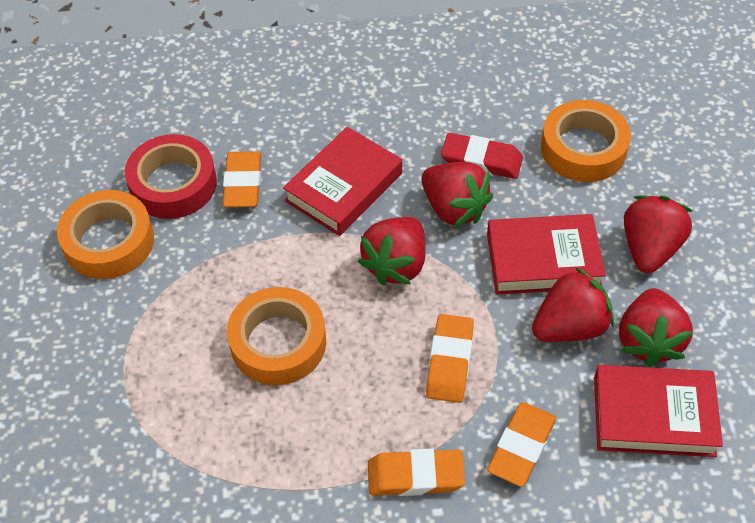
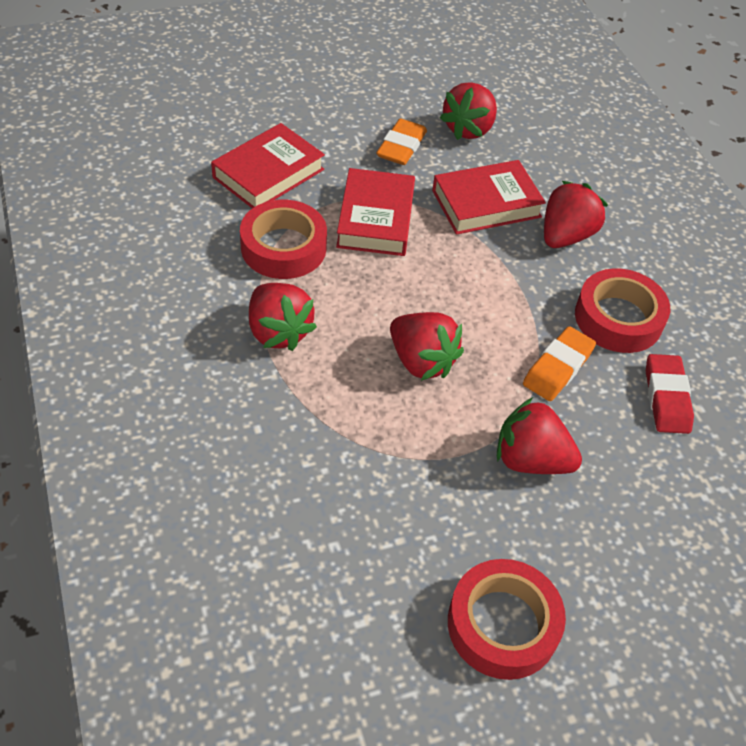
orange eraser: [223,151,261,207] [368,449,465,496] [426,314,474,403] [487,402,556,487] = 4 -> [376,119,427,165] [523,326,596,401] = 2
orange tape: [57,190,154,279] [227,287,326,385] [541,100,631,182] = 3 -> none = 0
red tape: [125,134,217,219] = 1 -> [240,200,327,279] [448,559,566,680] [575,268,670,353] = 3

